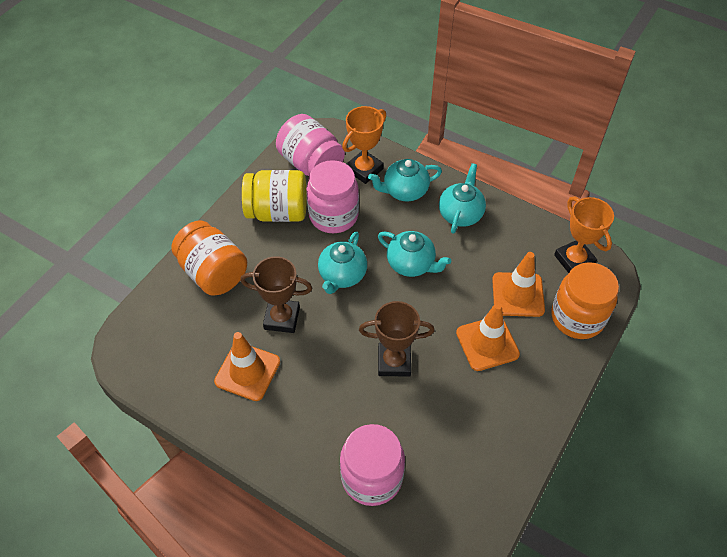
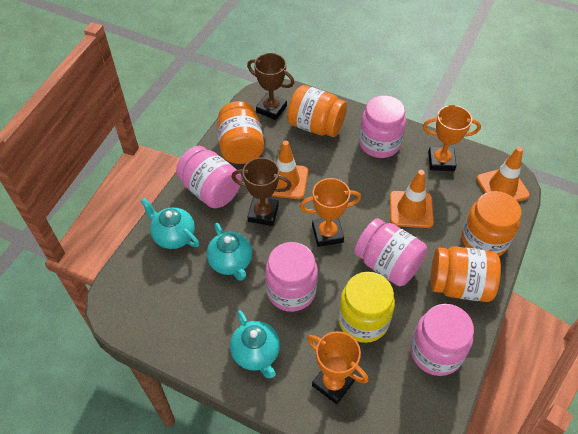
orange jar: [171,220,247,296] [551,262,619,339] = 2 -> [217,101,264,164] [287,85,347,137] [430,246,501,302] [462,191,521,256] = 4
orange trophy: [342,106,386,184] [554,196,614,273] = 2 -> [300,178,361,247] [307,331,368,404] [423,105,481,171] = 3
pink jar: [276,114,345,176] [306,160,359,233] [340,424,405,506] = 3 -> [176,146,241,208] [265,242,318,312] [354,218,427,286] [359,95,406,158] [411,304,474,376] = 5
turquoise teapot: [318,231,367,294] [368,159,442,201] [378,231,451,277] [439,163,486,234] = 4 -> [141,198,199,249] [207,223,252,281] [230,310,280,378] = 3

